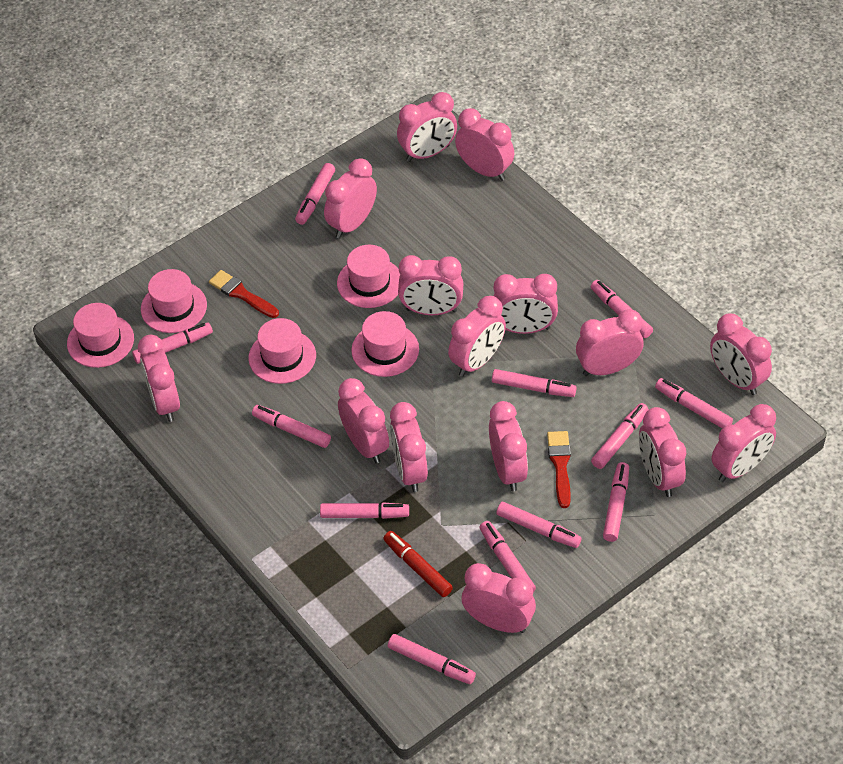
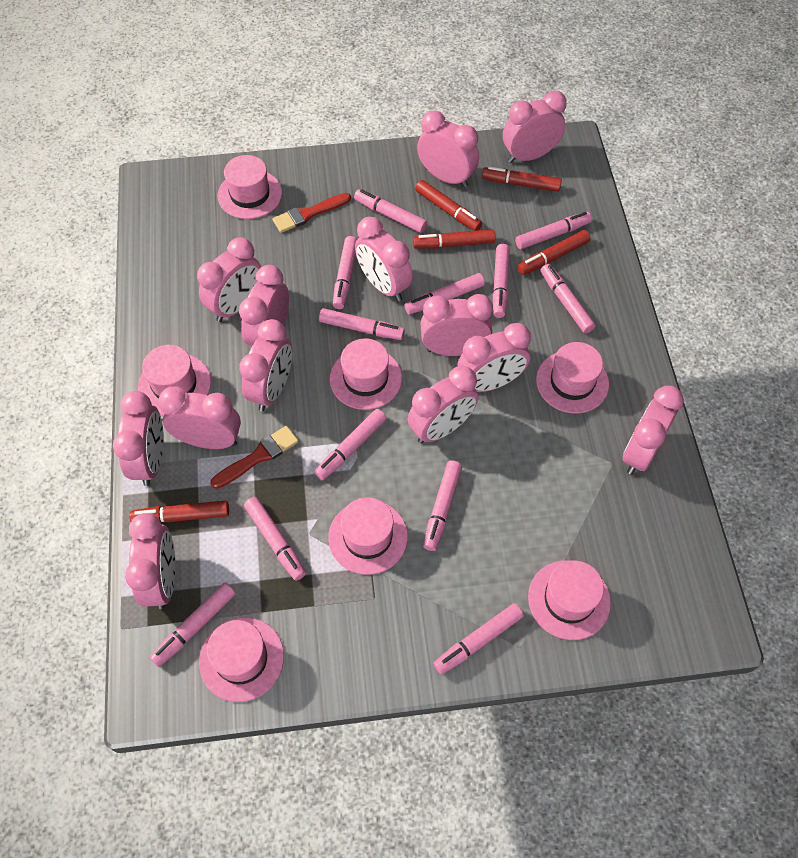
pink clock: [138,335,180,422] [324,158,377,239] [338,378,389,464] [390,402,428,492] [397,92,457,162] [398,255,464,315] [448,296,506,377] [455,108,514,181] [462,563,536,633] [489,401,528,491] [493,274,558,334] [576,309,643,376] [639,407,686,497] [710,313,772,395] [711,404,776,482] = 15 -> [113,391,164,486] [125,513,176,609] [158,387,241,449] [197,237,261,322] [239,265,289,346] [239,319,292,411] [355,217,413,301] [408,366,478,444] [417,111,479,188] [420,294,493,356] [457,323,531,392] [503,91,567,163] [623,386,684,475] = 13
pink hat: [67,303,134,368] [141,269,207,333] [249,318,316,384] [337,245,400,308] [351,311,419,377] = 5 -> [138,345,211,416] [199,617,284,702] [218,155,282,219] [328,497,408,575] [330,338,402,410] [528,560,611,640] [536,342,609,413] = 7
red marker: [383,531,453,597] = 1 -> [130,500,229,523] [413,229,496,249] [415,180,482,231] [482,166,562,192] [517,230,591,275] = 5

